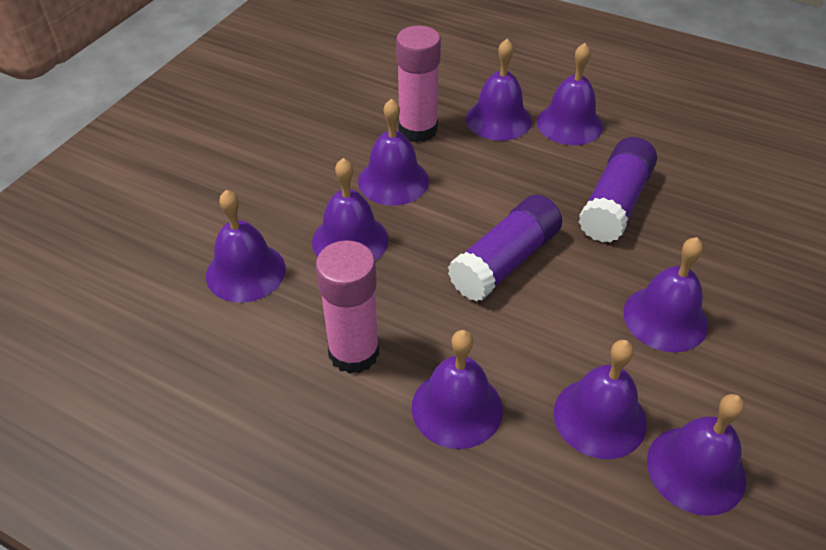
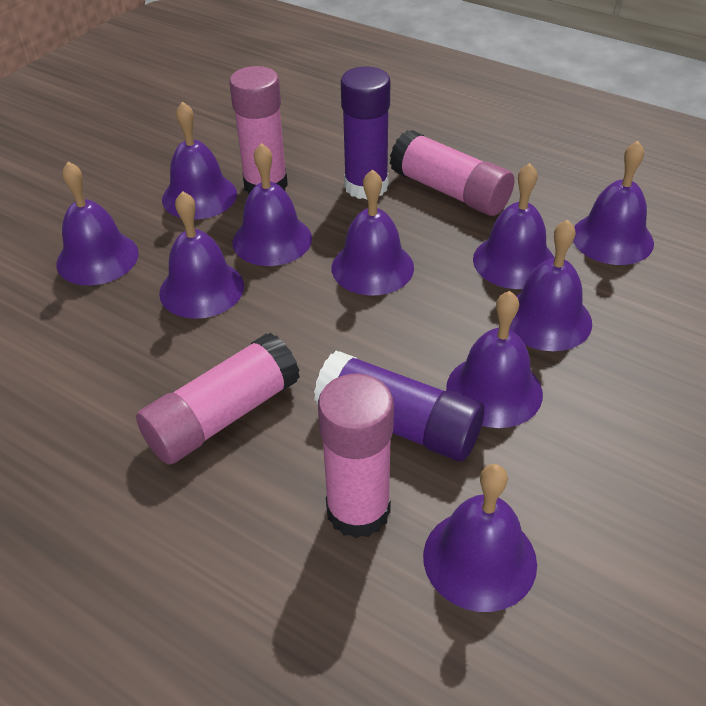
pink glue stick: [316,240,379,374] [396,26,441,142] = 2 -> [136,333,300,464] [229,66,288,194] [318,373,394,538] [390,130,514,216] = 4
purple bell: [206,190,286,303] [312,158,388,261] [358,98,429,206] [412,330,503,449] [466,39,532,141] [537,43,603,145] [553,340,647,459] [623,237,708,352] [647,394,746,516] = 9 -> [56,162,139,285] [159,191,244,319] [162,101,237,220] [232,143,312,266] [332,169,414,296] [423,464,537,612] [446,291,543,428] [473,163,555,289] [509,220,592,351] [573,141,654,265] = 10

